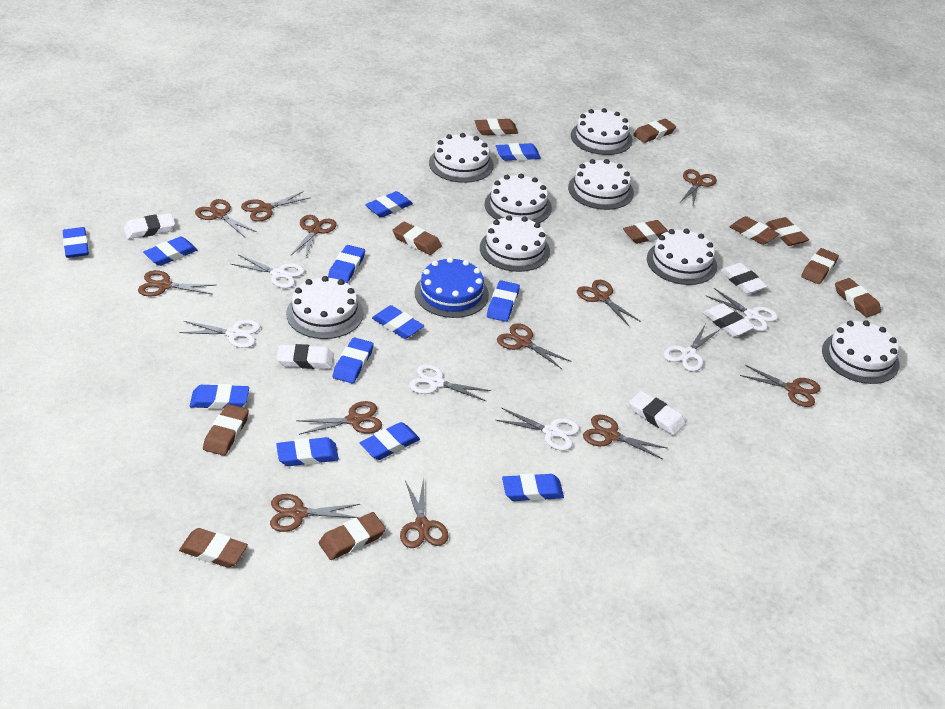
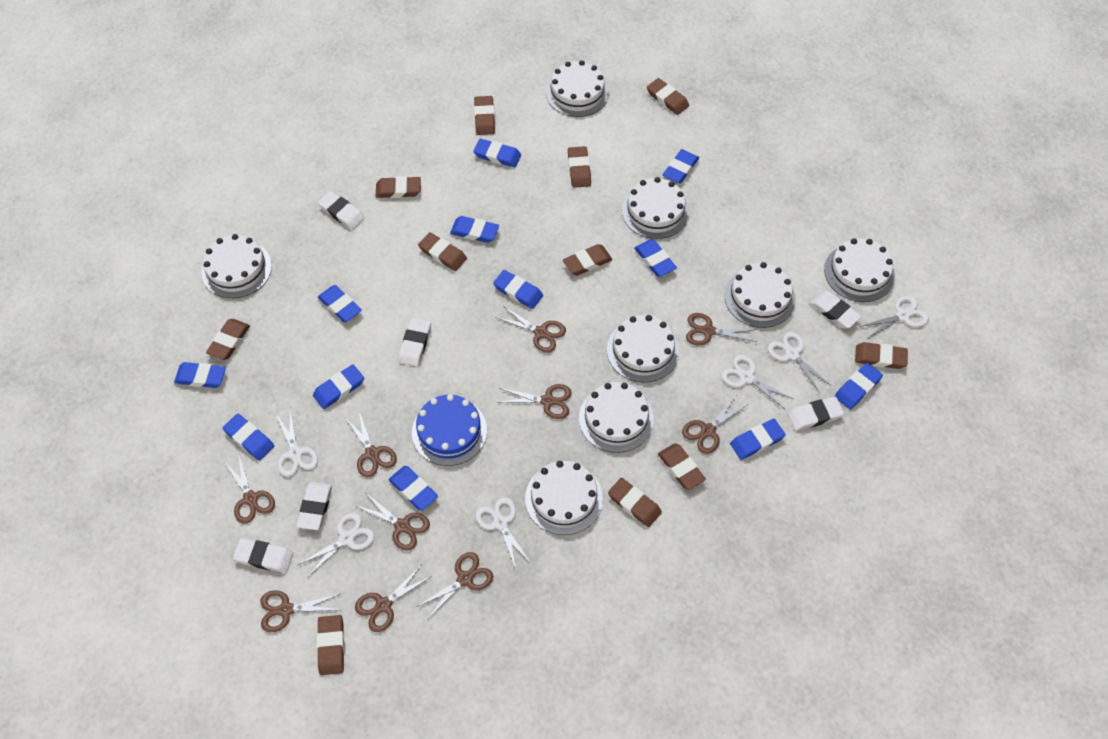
brown scissors: [138,270,216,297] [195,199,257,237] [241,191,309,222] [270,494,360,532] [291,215,336,259] [296,401,382,435] [400,478,449,548] [497,323,571,369] [577,280,641,326] [583,414,668,459] [680,169,717,206] [740,365,821,407] = 12 -> [224,456,275,524] [261,590,340,632] [346,412,397,477] [355,493,430,551] [355,564,432,632] [417,552,493,620] [496,306,566,353] [497,384,572,419] [682,396,747,454] [686,313,758,346] = 10
white eraser: [123,213,175,239] [277,344,334,369] [629,391,686,436] [702,303,754,337] [720,263,768,294] = 5 -> [233,538,293,573] [297,482,332,530] [318,191,365,230] [398,318,431,367] [788,397,844,431] [810,291,861,329] = 6

